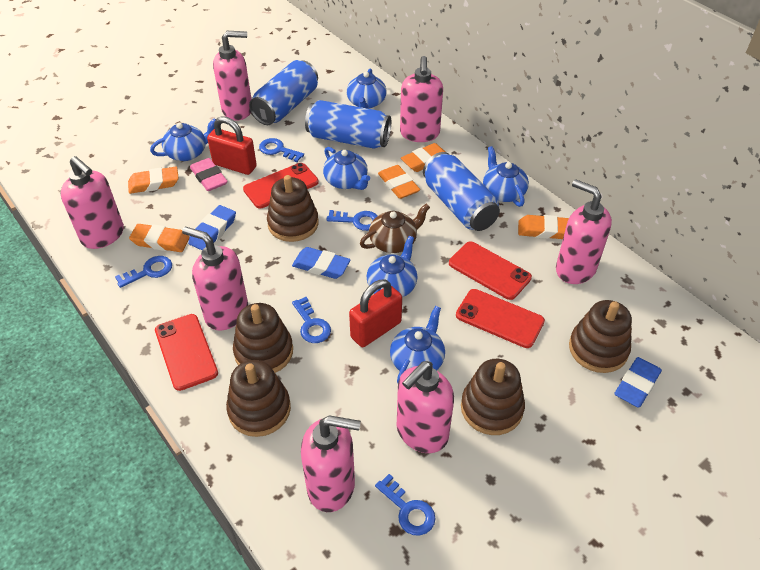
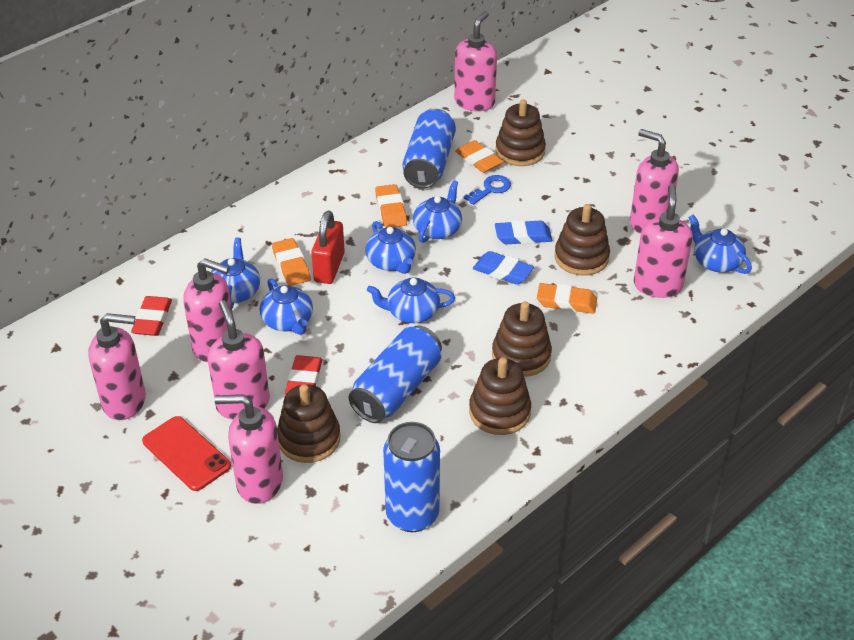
blue eraser: [188,205,236,250] [292,247,351,279] [614,357,662,408] = 3 -> [473,251,534,285] [495,220,552,244] = 2
blue key: [115,256,172,288] [259,138,304,162] [292,297,331,343] [326,210,377,231] [375,474,436,536] = 5 -> [463,175,511,205] = 1
brown teapot: [360,203,430,253] = 1 -> none = 0
orange eraser: [128,166,179,194] [129,224,189,252] [378,165,420,199] [401,143,445,172] [518,215,569,239] = 5 -> [272,238,311,286] [375,184,407,228] [455,140,504,173] [537,283,597,314] = 4
pink eraser: [190,158,228,191] = 1 -> none = 0
red eraser: none = 0 -> [131,296,172,336] [285,355,322,395] = 2
red padlock: [207,116,257,175] [349,279,402,347] = 2 -> [311,211,345,284] = 1
red phone: [155,314,218,391] [243,163,319,208] [449,242,532,300] [456,289,545,348] = 4 -> [142,416,231,491] = 1

